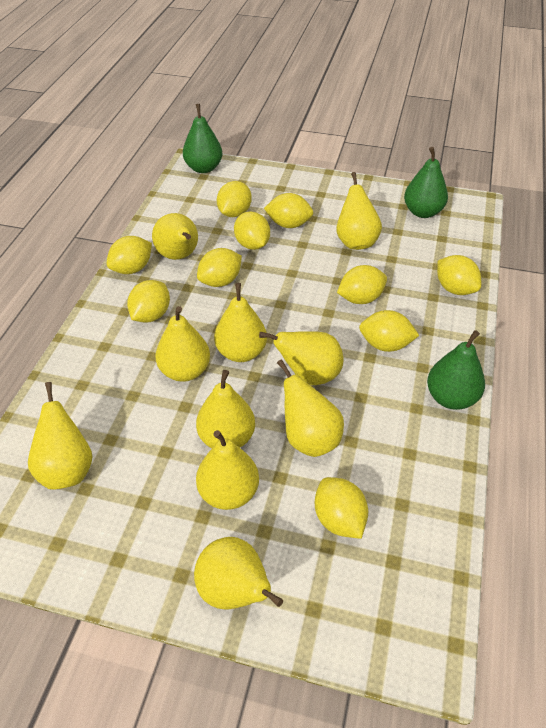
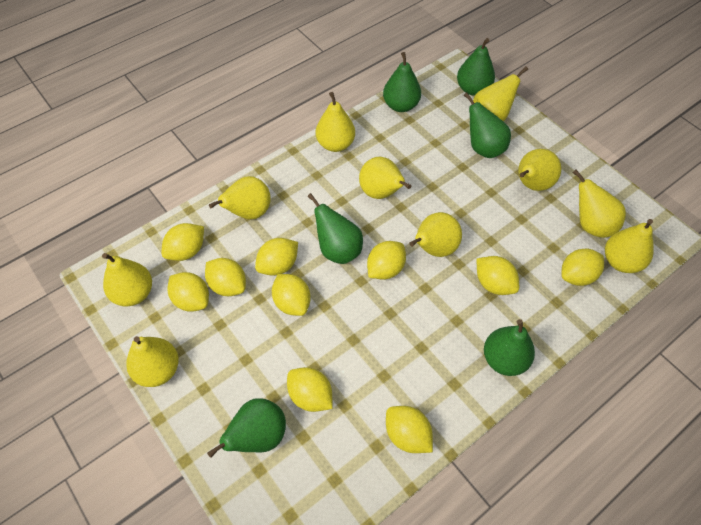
green pear: [183,104,222,173] [404,147,448,218] [427,330,485,410] = 3 -> [207,398,286,458] [307,193,363,264] [383,52,421,112] [457,38,495,96] [464,92,511,158] [484,319,535,376] = 6

